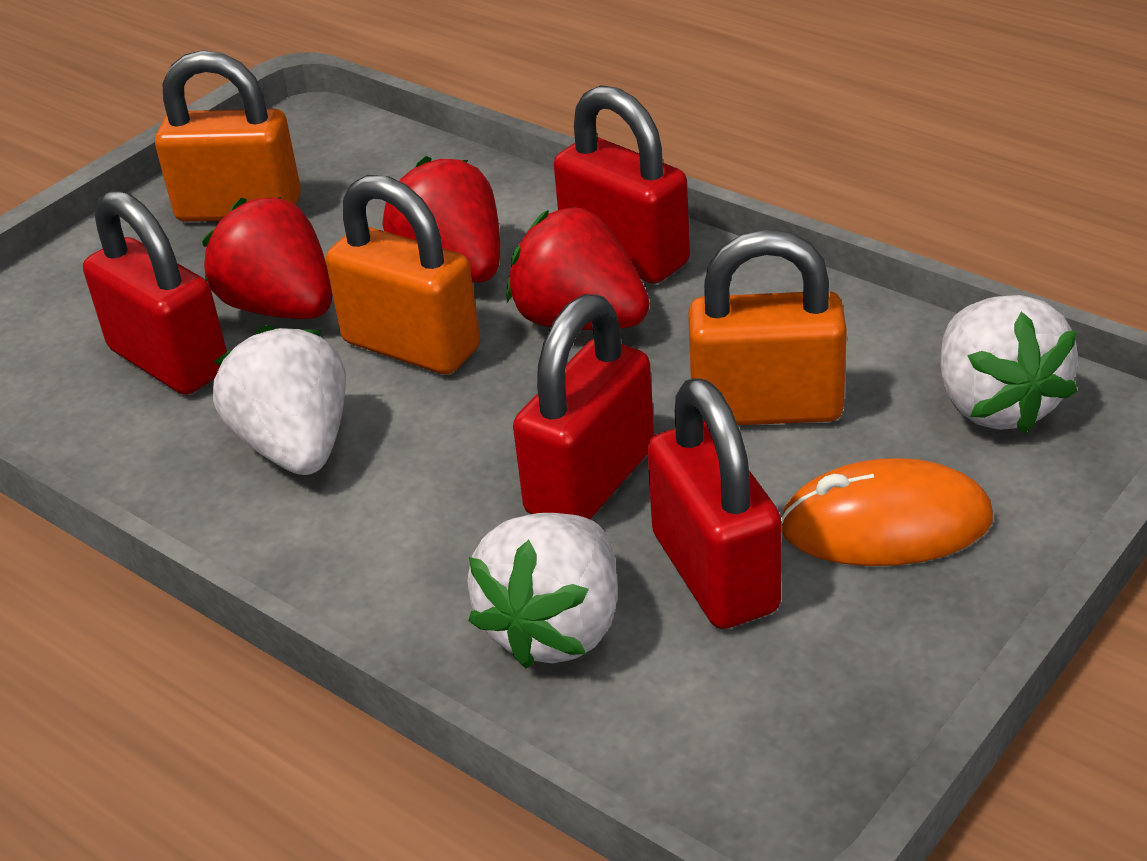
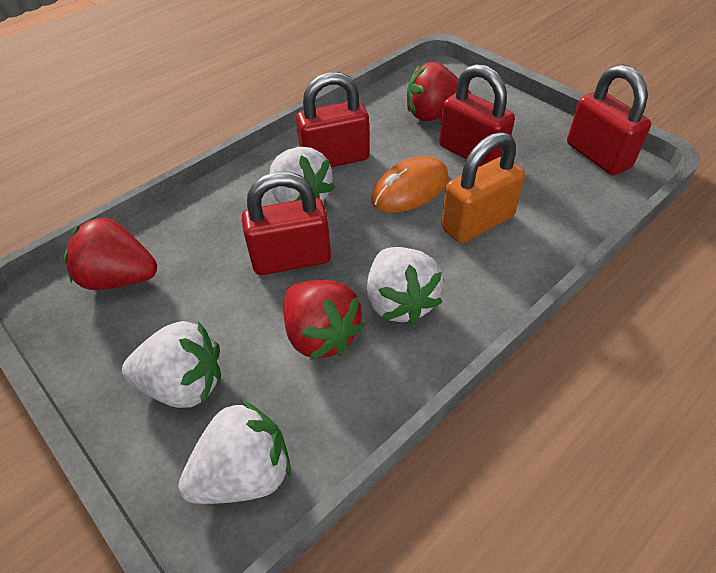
orange padlock: [155,50,301,222] [326,175,480,374] [688,229,847,425] = 3 -> [441,132,525,243] = 1
white strawberry: [213,325,346,475] [467,513,618,669] [940,295,1078,434] = 3 -> [122,321,221,408] [178,400,291,504] [269,147,335,203] [367,247,443,325] = 4

